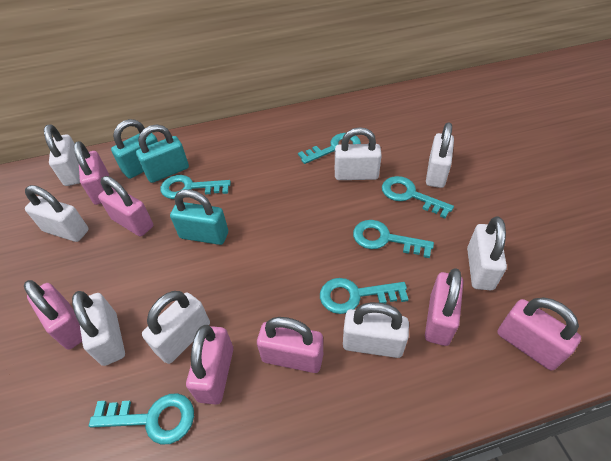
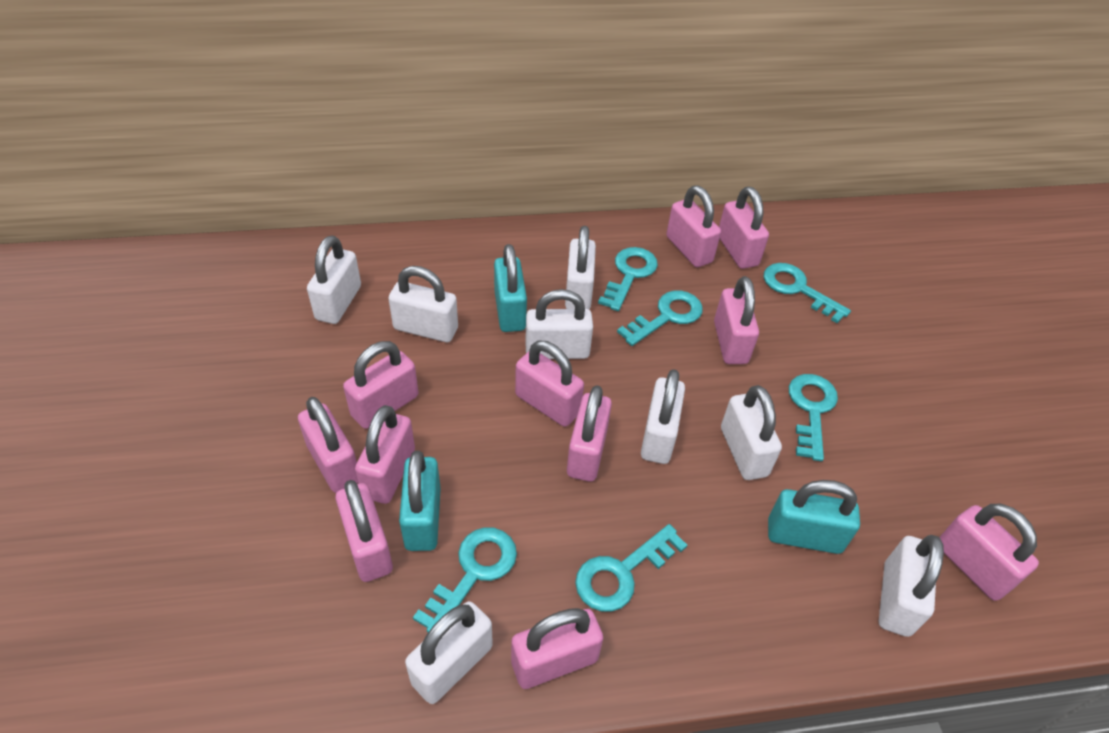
pink padlock: [24,280,82,350] [74,141,109,205] [98,176,153,237] [186,325,233,405] [257,317,323,373] [425,268,463,346] [497,297,581,371] = 7 -> [298,397,358,493] [335,480,393,582] [343,341,419,429] [355,405,415,504] [511,608,603,689] [515,341,584,427] [567,385,612,482] [666,185,721,267] [714,276,759,364] [719,187,769,269] [939,504,1039,601] = 11

